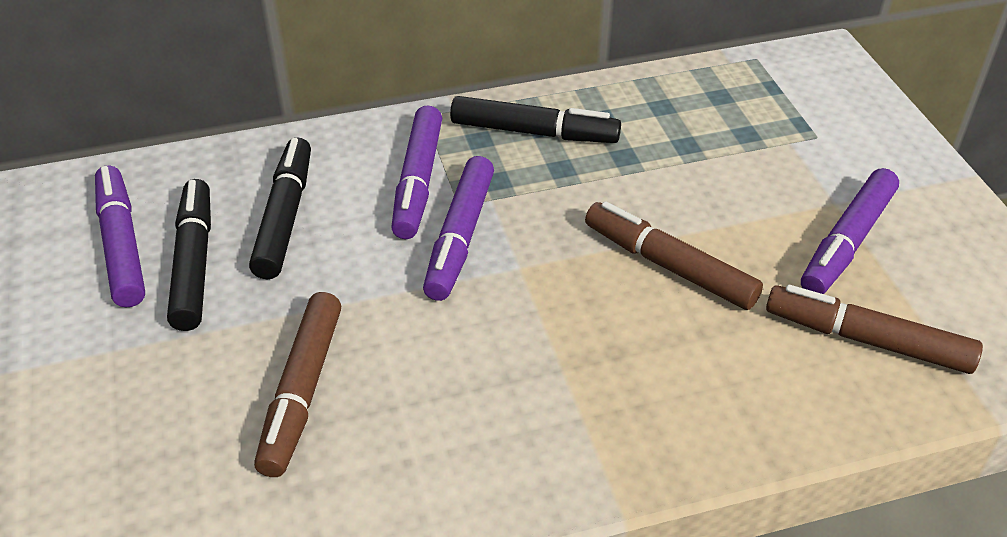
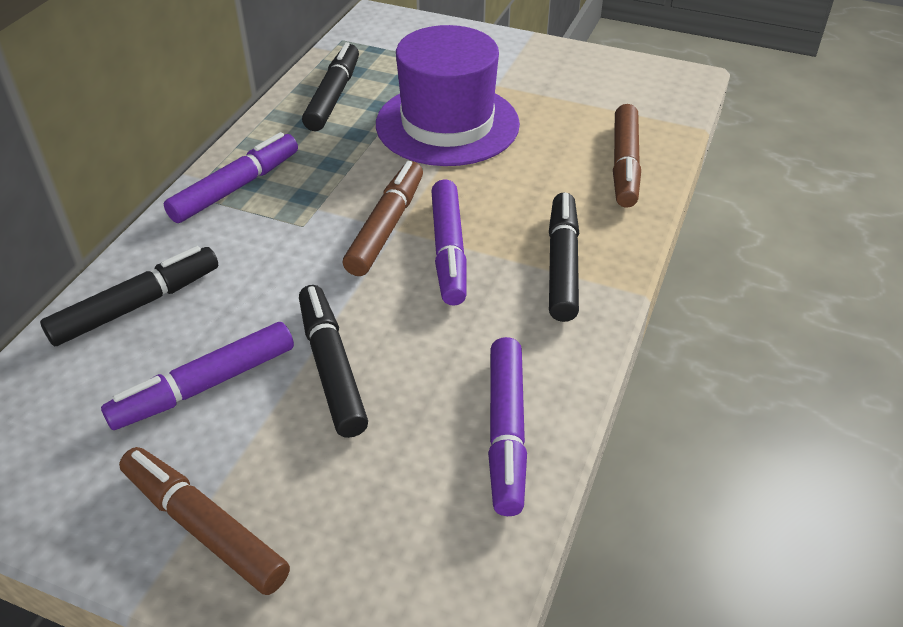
black marker: [167,179,211,331] [249,137,311,279] [450,96,621,143] = 3 -> [40,246,218,346] [299,285,368,438] [302,42,359,131] [549,192,579,322] = 4
purple hat: none = 0 -> [376,25,520,166] = 1

